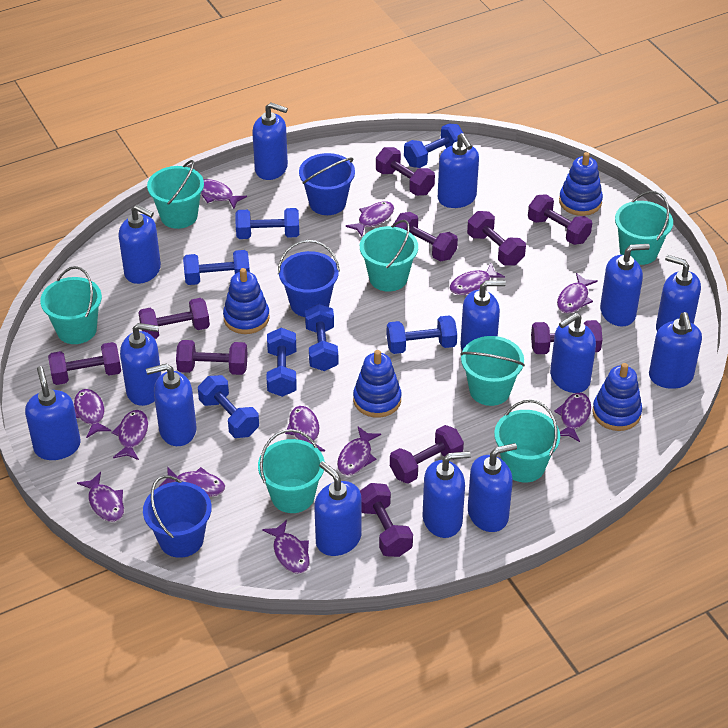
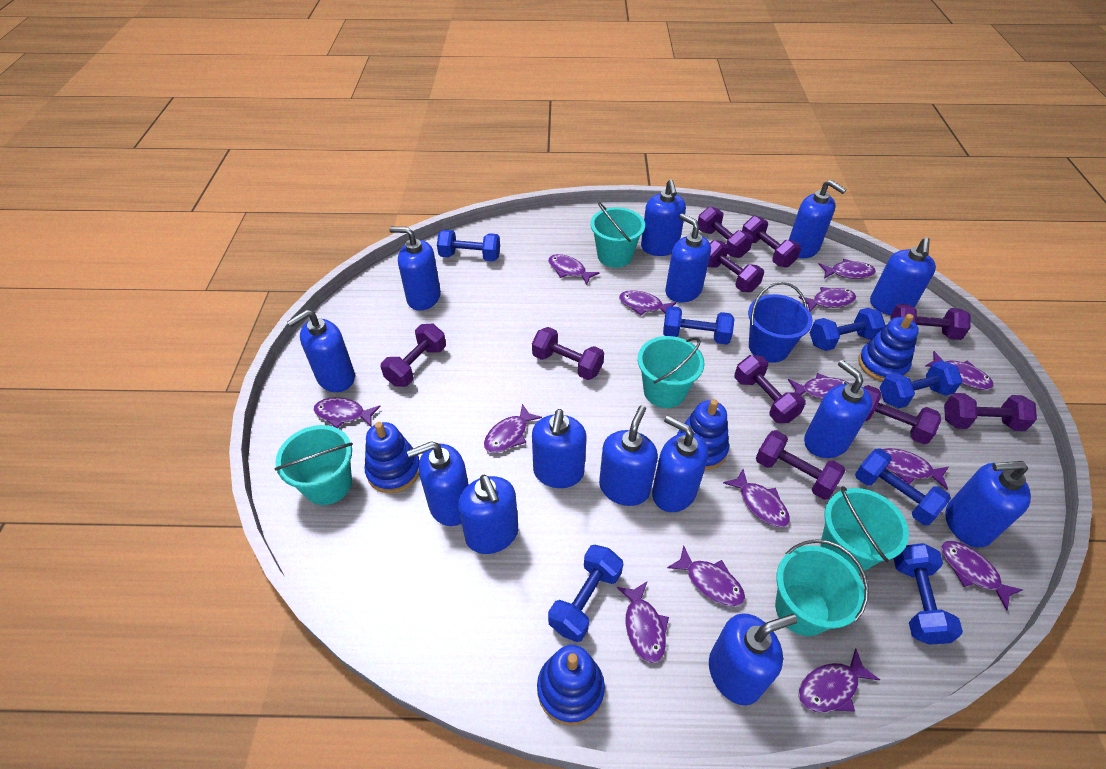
blue bucket: [143,475,212,558] [278,240,340,317] [299,153,355,215] = 3 -> [748,282,813,363] = 1
purple fish: [74,389,111,438] [77,472,124,522] [111,410,148,460] [159,467,225,497] [201,179,247,209] [262,520,310,574] [285,406,325,452] [337,427,381,476] [345,201,394,236] [449,264,505,295] [554,393,591,442] [557,273,598,313] = 12 -> [314,397,381,428] [484,404,542,453] [548,254,599,285] [617,582,669,663] [619,290,676,315] [667,546,745,607] [723,469,790,528] [788,373,850,399] [799,287,856,312] [799,648,880,713] [818,259,876,279] [882,448,949,490] [925,351,994,390] [941,541,1023,610] = 14
turquoise bucket: [40,266,102,344] [147,160,204,229] [258,429,325,513] [360,220,418,292] [460,336,525,406] [494,400,560,483] [615,191,673,265] = 7 -> [275,425,353,505] [590,202,645,268] [638,336,704,408] [775,539,869,636] [821,486,909,573] = 5

